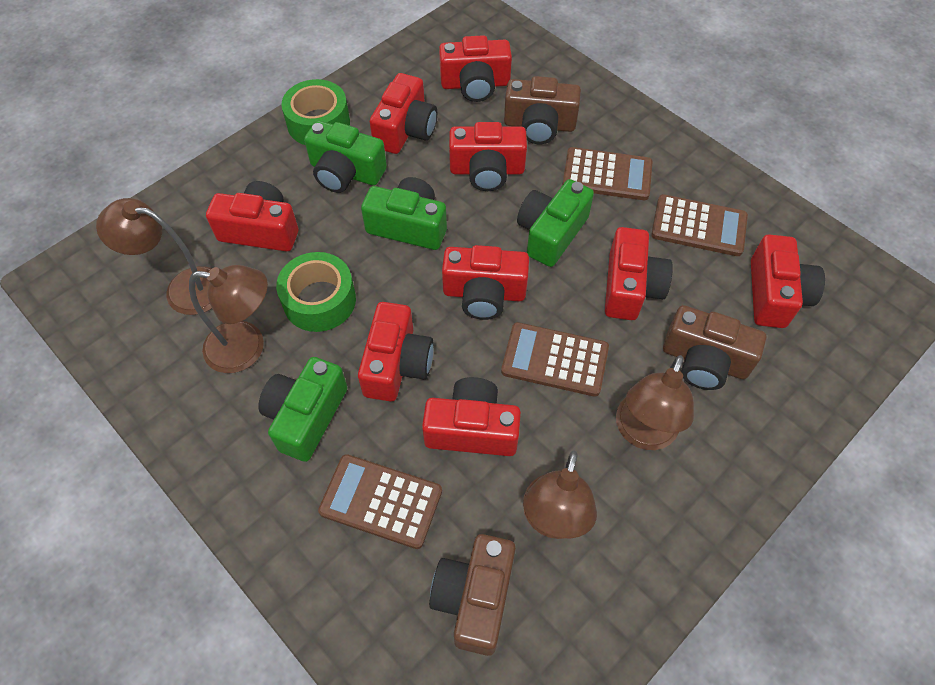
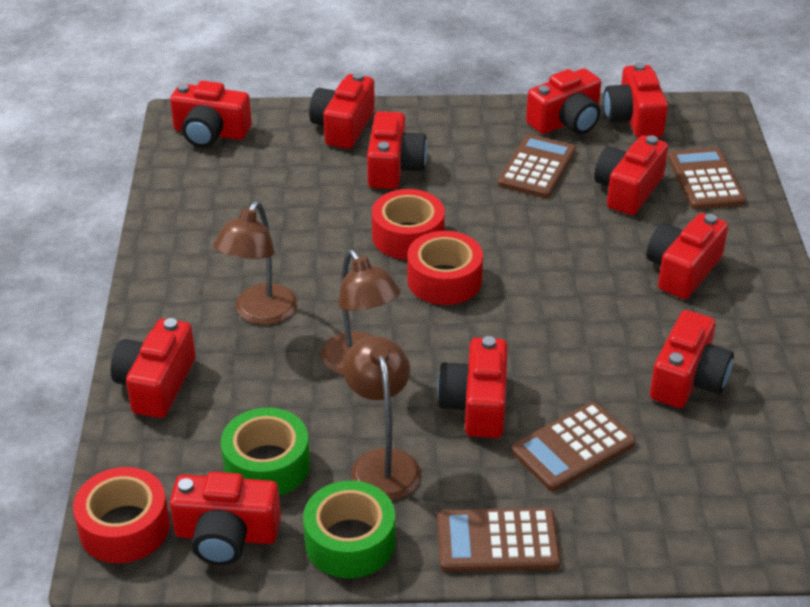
brown camera: [429,534,516,656] [504,76,581,144] [663,305,766,390] = 3 -> none = 0
brown lamp: [96,198,212,315] [189,265,268,373] [523,451,597,539] [616,355,694,450] = 4 -> [213,201,297,325] [321,250,400,375] [343,336,421,501] = 3
green camera: [258,357,347,462] [304,120,387,193] [361,177,447,250] [517,179,594,267] = 4 -> none = 0
red camera: [206,181,298,252] [358,302,434,402] [370,73,437,154] [422,377,521,456] [439,35,512,102] [442,245,529,320] [449,122,527,191] [605,227,673,320] [751,234,825,328] = 9 -> [111,318,196,418] [170,81,252,148] [170,472,281,565] [309,73,375,149] [367,111,427,189] [437,336,508,438] [526,68,601,134] [594,135,668,215] [603,63,668,138] [647,213,728,299] [650,310,734,408] = 11
red tape: none = 0 -> [73,467,170,563] [372,189,445,260] [407,231,483,305] = 3

